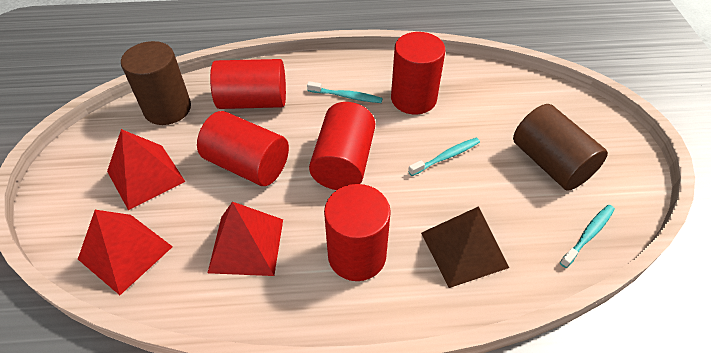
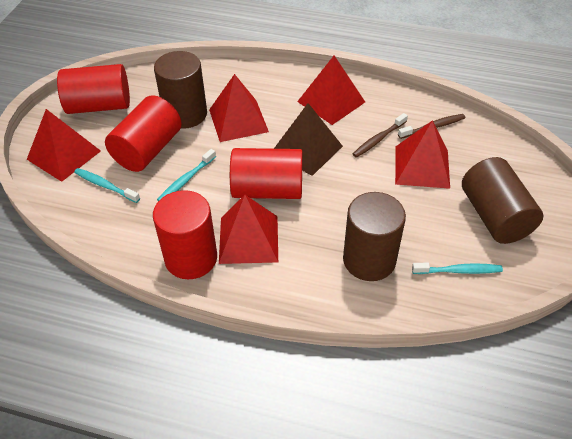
brown cylinder: [121,41,191,125] [513,104,608,191] = 2 -> [154,51,207,129] [343,192,406,281] [462,157,543,244] = 3
brown toothbrush: none = 0 -> [353,113,408,158] [398,114,465,139] = 2
red cylinder: [197,111,289,186] [210,59,286,109] [309,102,375,190] [324,184,391,281] [391,32,445,115] = 5 -> [57,64,130,114] [105,95,181,172] [153,190,217,279] [230,148,303,199] = 4
red pyramid: [78,210,173,295] [107,129,186,210] [208,202,283,276] = 3 -> [27,109,101,182] [209,74,269,142] [219,195,278,264] [297,56,365,125] [395,120,450,189] = 5

